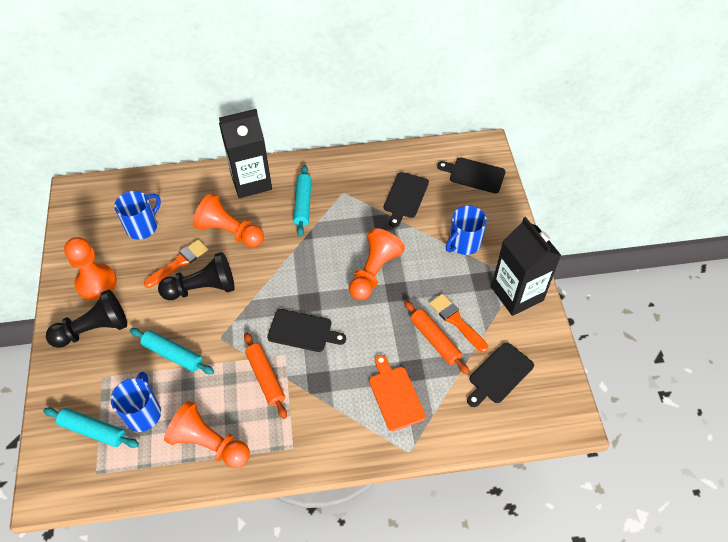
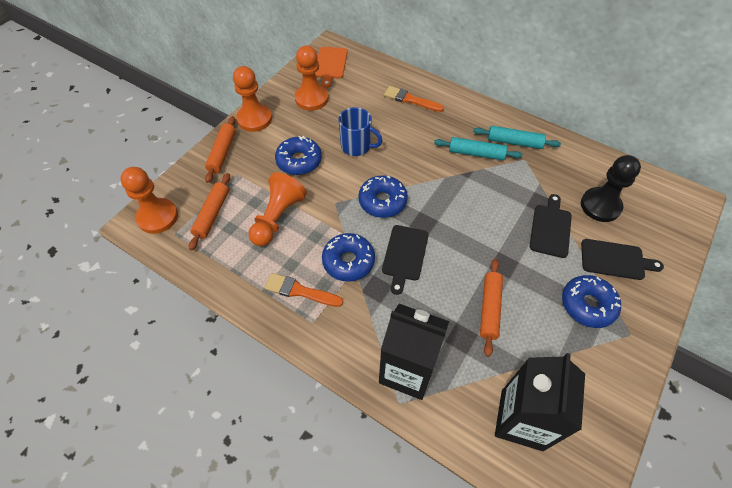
black cutting board: [267,309,346,352] [384,172,429,228] [437,157,506,193] [467,342,534,407] = 4 -> [382,225,429,295] [530,194,572,258] [581,239,664,280] = 3
black pawn: [46,289,127,348] [158,252,235,300] = 2 -> [581,155,641,222] = 1
blue donut: none = 0 -> [275,136,322,175] [322,233,375,282] [358,175,408,218] [562,275,621,328] = 4
blue mug: [111,372,161,432] [114,191,161,240] [446,206,487,255] = 3 -> [338,107,383,156] = 1
orange rolling pin: [244,332,287,419] [404,300,470,375] = 2 -> [189,173,230,250] [205,116,236,183] [480,259,503,357] = 3
turquoise rolling pin: [43,408,139,448] [130,328,214,374] [293,165,312,237] = 3 -> [434,137,522,160] [473,126,561,149] = 2

